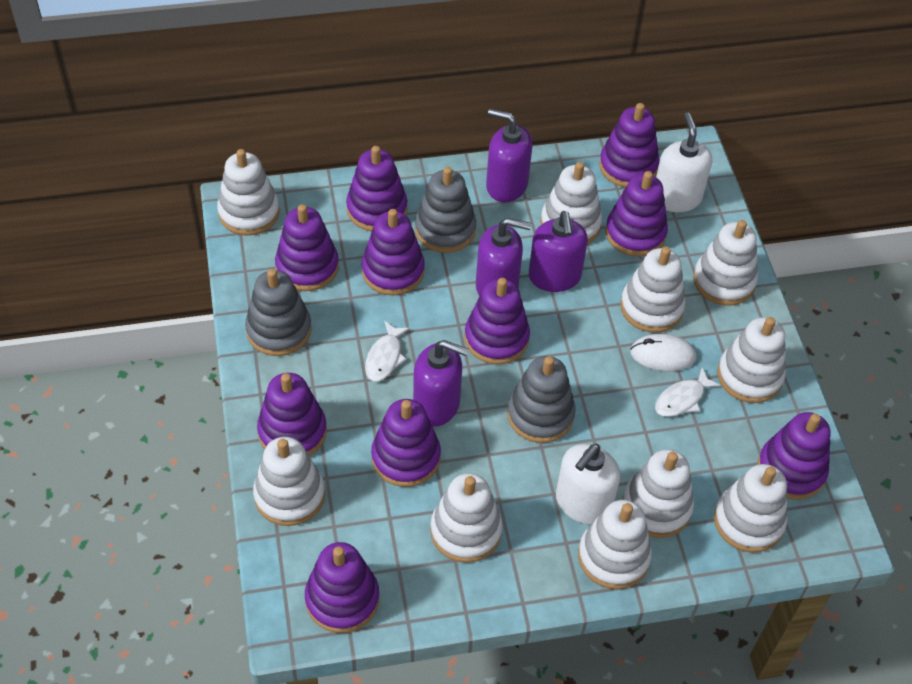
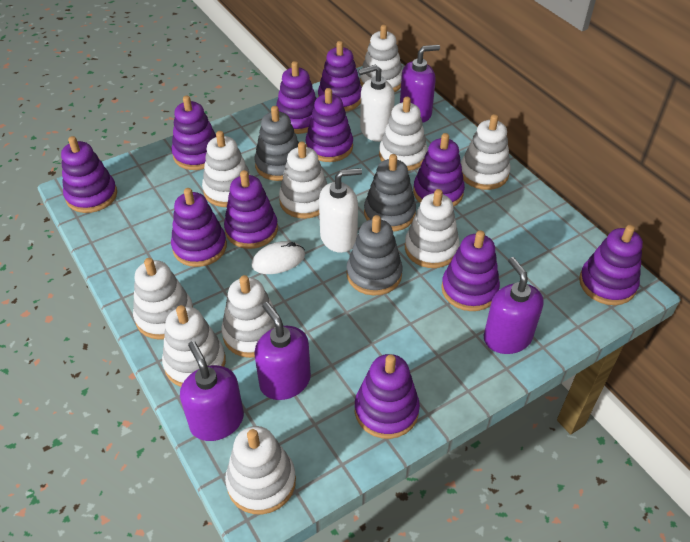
purple stacking toy: [257,373,327,456] [275,204,339,291] [305,542,379,633] [346,146,407,231] [362,209,425,296] [371,399,441,487] [464,278,530,364] [599,103,659,187] [606,171,668,257] [757,412,831,500] = 10 -> [61,136,117,213] [171,96,216,170] [171,188,227,267] [224,170,278,249] [276,61,317,134] [306,88,353,162] [318,41,362,112] [355,354,420,439] [413,133,465,207] [441,230,500,311] [579,225,643,305] = 11
white fish: [365,321,410,382] [655,368,721,417] = 2 -> none = 0

